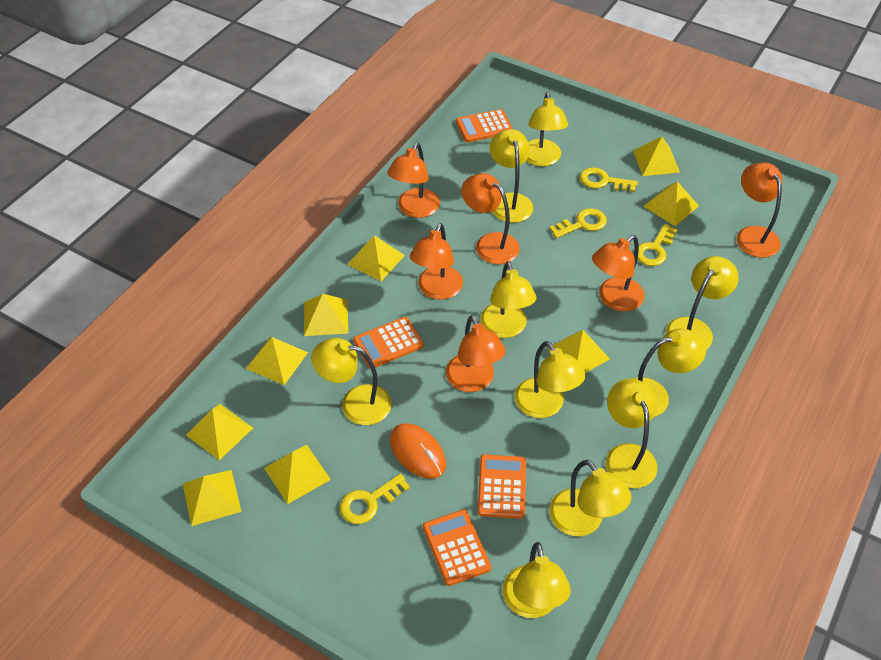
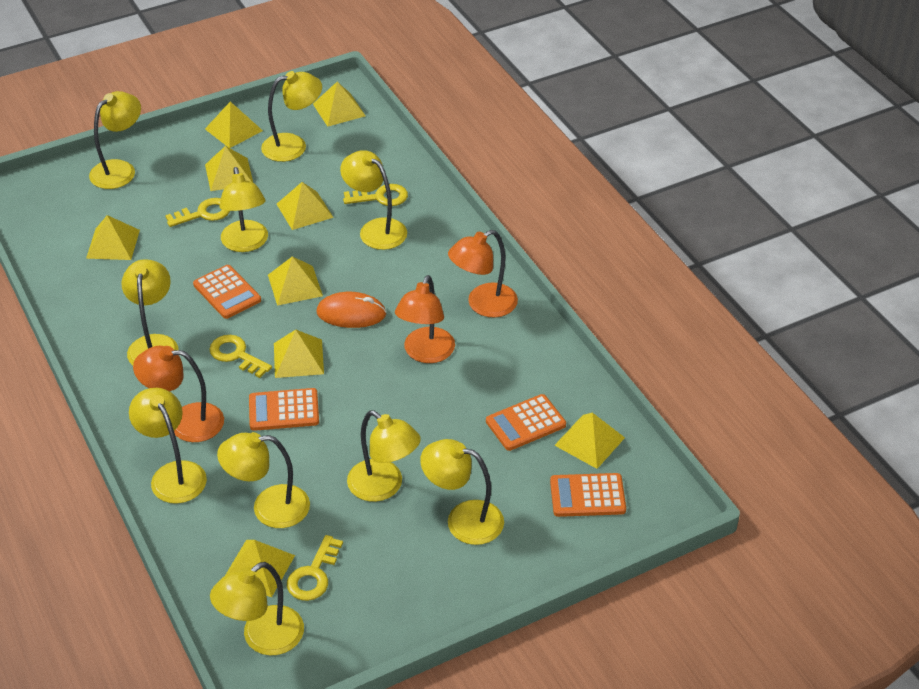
orange lamp: [387,143,440,218] [410,223,463,300] [446,315,506,392] [462,173,520,264] [592,235,645,312] [737,162,782,258] = 6 -> [133,346,224,442] [395,275,455,363] [448,230,518,318] = 3

